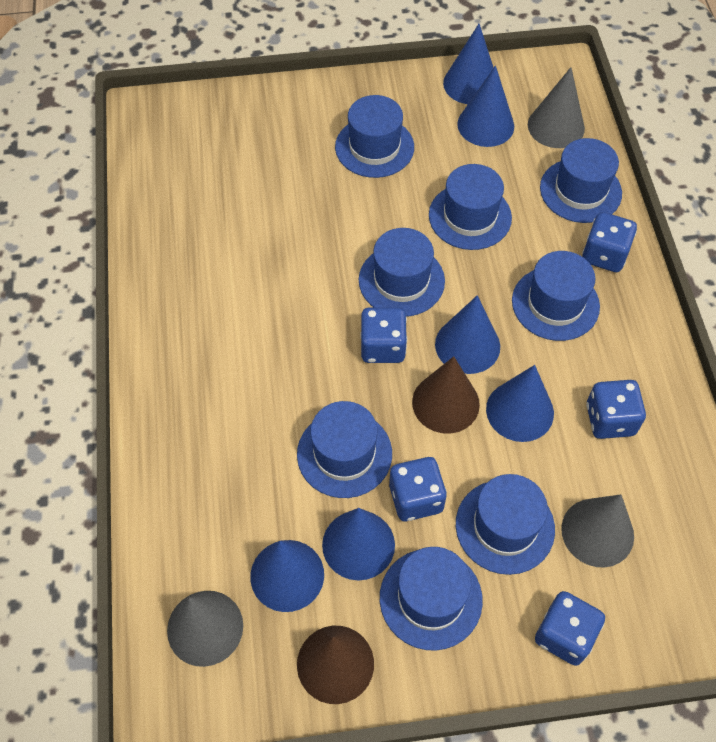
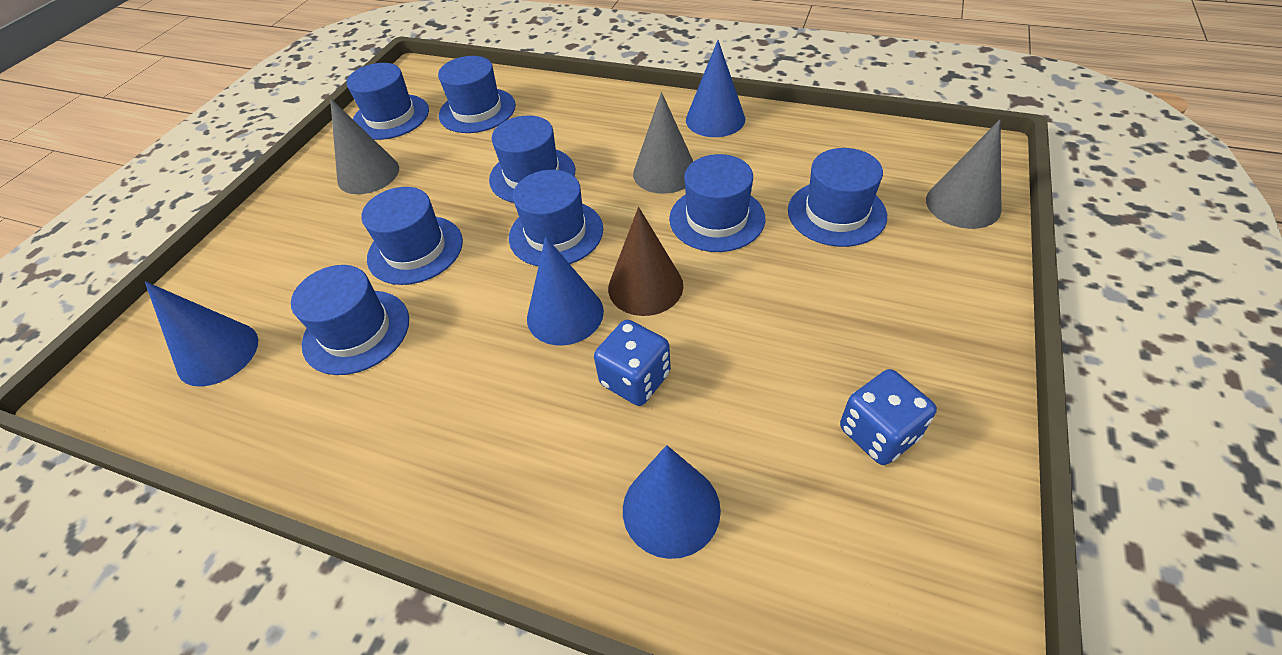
blue cone: [250,540,324,612] [322,508,395,580] [435,295,500,374] [443,24,494,104] [457,66,514,147] [486,365,554,442] = 6 -> [145,281,258,387] [527,236,604,345] [623,445,721,559] [686,40,745,137] = 4
blue dice: [360,307,407,363] [389,457,447,521] [535,591,605,666] [582,212,637,272] [586,380,646,439] = 5 -> [594,320,671,406] [840,369,937,465] = 2
brown cone: [297,626,374,704] [412,356,480,433] = 2 -> [608,207,683,316] = 1

